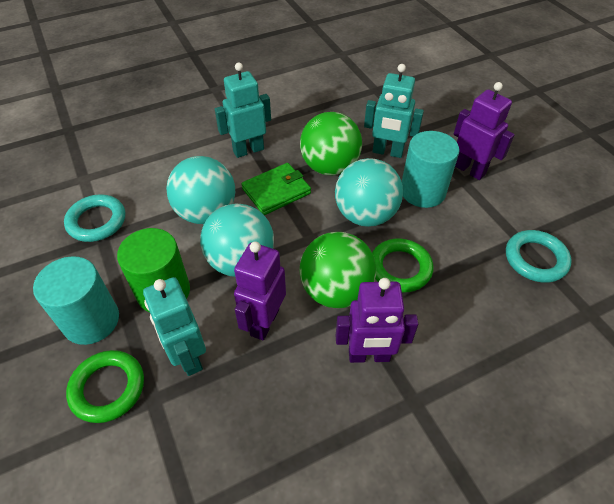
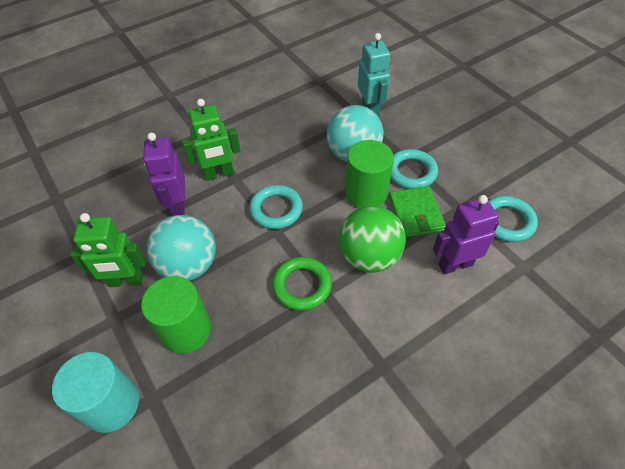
green ball: [300,112,362,175] [300,232,376,308] = 2 -> [339,206,406,273] = 1
green cylinder: [117,228,190,312] = 1 -> [141,276,211,354] [345,140,394,209] = 2
green ring: [66,350,144,423] [372,239,434,292] = 2 -> [272,257,332,311] = 1
green robot: none = 0 -> [70,213,146,287] [182,99,241,181] = 2
purple robot: [234,241,286,340] [336,278,418,363] [454,82,515,180] = 3 -> [143,133,185,216] [433,195,499,275] = 2
turquoise ball: [166,156,235,224] [200,204,274,277] [335,158,403,227] = 3 -> [147,215,216,281] [327,105,383,162] = 2
turquoise cylinder: [33,256,119,345] [402,131,459,208] = 2 -> [52,352,139,433] = 1
turquoise ring: [64,195,125,242] [506,230,572,283] = 2 -> [249,185,303,229] [391,149,438,189] [489,196,538,242] = 3
turquoise robot: [143,277,206,376] [215,62,271,158] [364,64,424,158] = 3 -> [358,33,390,117] = 1

